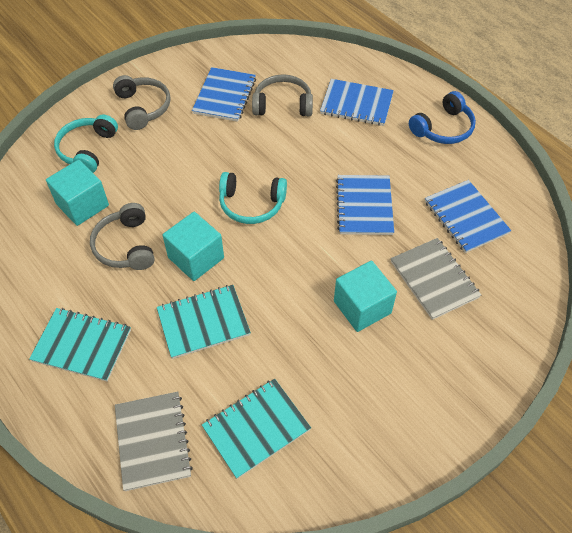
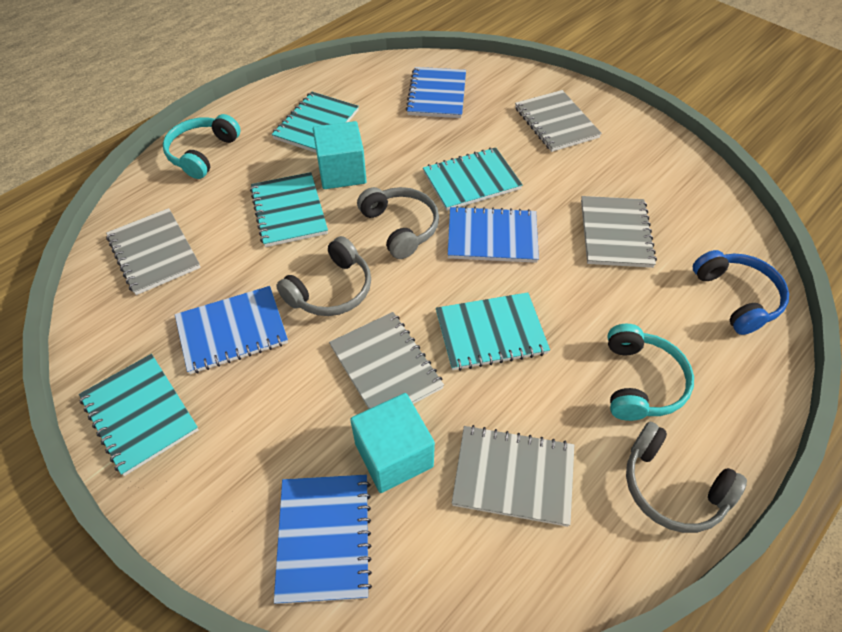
grey notebook: [115,392,193,491] [390,238,481,320] = 2 -> [106,208,201,295] [329,312,444,409] [452,425,574,527] [515,90,602,152] [581,196,657,268] = 5
turquoise cube: [46,160,109,226] [163,212,224,281] [334,261,397,332] = 3 -> [313,121,367,189] [350,393,435,493] = 2
turquoise notebook: [29,308,131,382] [157,285,251,359] [202,379,311,479] = 3 -> [79,354,199,476] [250,172,328,247] [271,92,359,153] [423,148,523,211] [436,292,550,371] = 5

